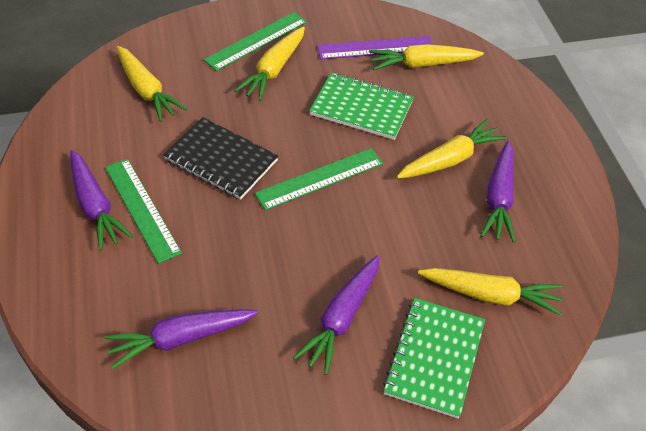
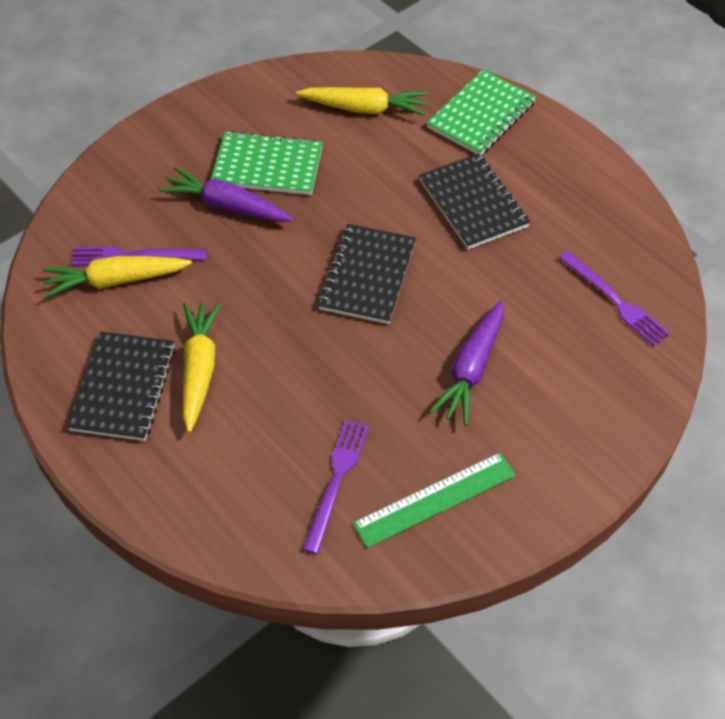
black notebook: [163,117,278,200] = 1 -> [67,331,175,441] [317,224,416,324] [419,153,530,250] = 3
green ruler: [105,159,182,264] [204,12,307,71] [255,148,383,210] = 3 -> [353,453,516,548] = 1
purple carrot: [70,150,133,251] [104,309,258,369] [293,255,380,375] [480,140,515,243] = 4 -> [160,167,294,222] [429,301,504,425] = 2
purple fork: none = 0 -> [71,247,207,266] [303,420,369,554] [559,251,670,346] = 3
purple ruler: [317,36,433,59] = 1 -> none = 0
yellow carrot: [117,46,187,122] [234,26,305,101] [369,44,484,70] [396,119,507,179] [418,268,563,316] = 5 -> [43,256,192,298] [183,302,221,433] [296,87,427,116] = 3

